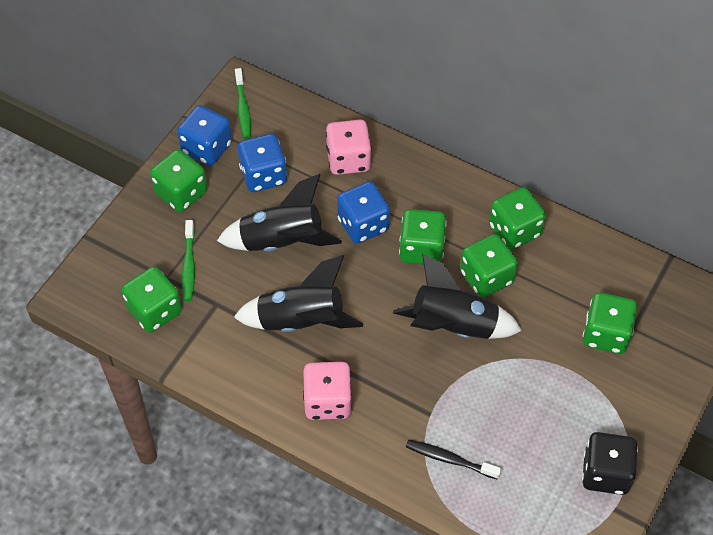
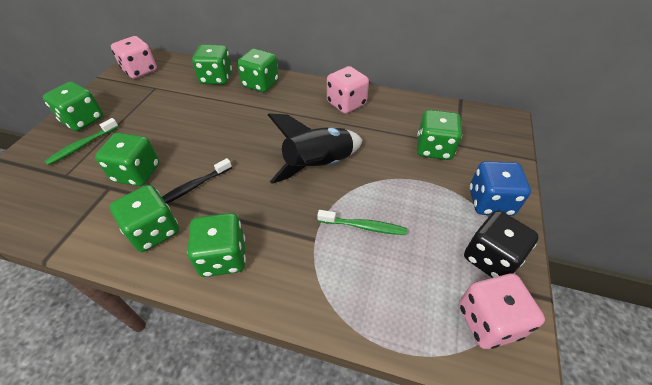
black rocket: [217,174,342,252] [234,255,363,332] [393,254,522,339] = 3 -> [268,113,362,184] = 1
blue dice: [177,105,232,166] [238,134,287,192] [337,182,390,244] = 3 -> [470,161,531,216] = 1
green dice: [122,266,182,333] [150,149,207,212] [399,209,447,265] [460,234,518,298] [489,187,546,250] [583,292,637,354] = 6 -> [43,82,103,131] [95,133,159,186] [110,185,179,252] [187,213,246,277] [192,45,232,85] [237,49,279,92] [417,110,462,160] = 7
pink dice: [303,362,352,420] [326,120,372,175] = 2 -> [111,36,157,79] [327,66,369,114] [459,273,545,349] = 3

